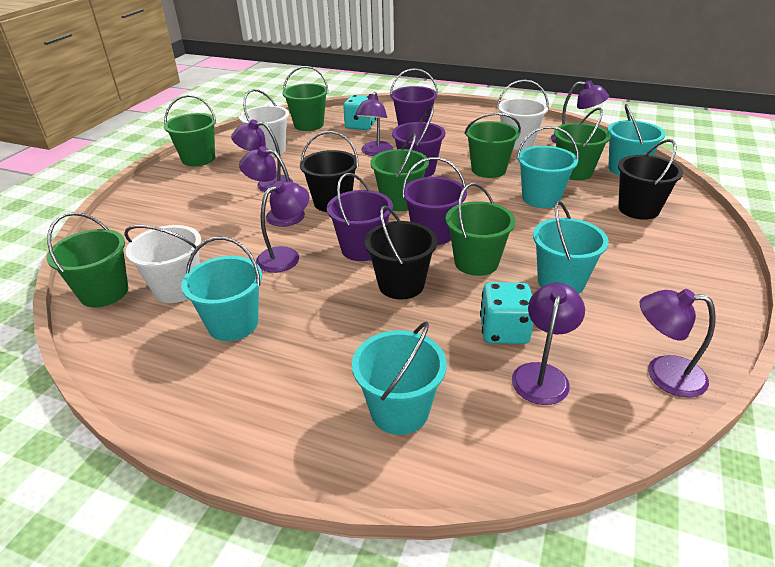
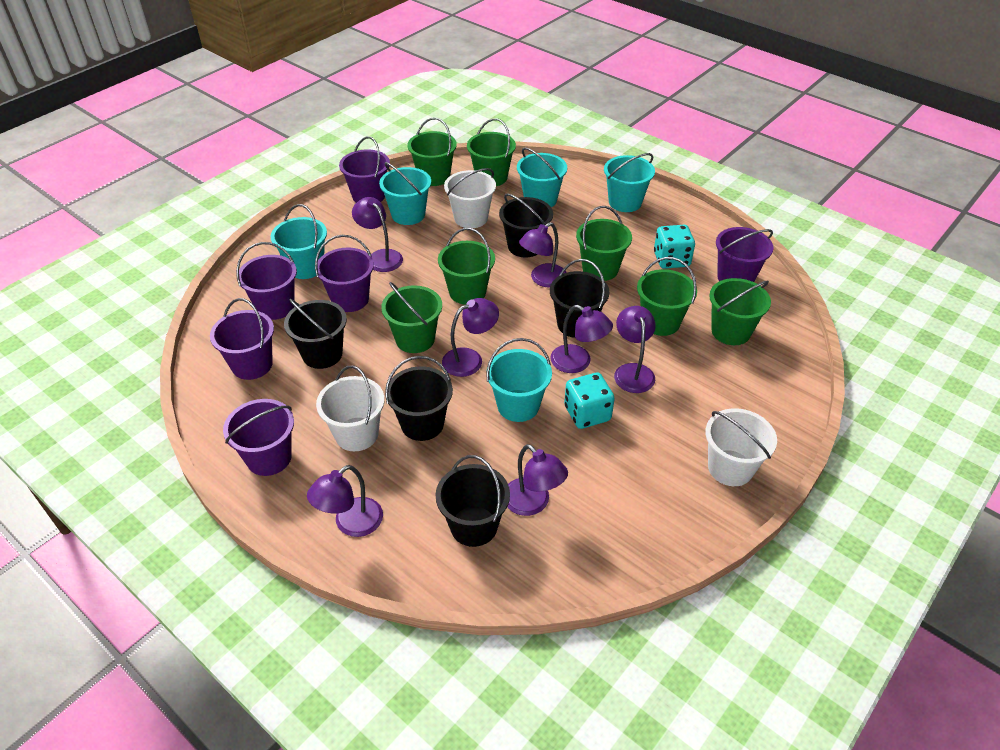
black bucket: [300,131,358,212] [365,206,437,300] [618,139,683,220] = 3 -> [284,299,347,369] [385,356,453,441] [435,455,510,547] [499,194,553,258] [550,259,609,338] = 5
purple bucket: [327,173,393,261] [390,68,438,126] [392,106,445,177] [402,157,467,245] = 4 -> [210,298,274,380] [223,399,294,476] [236,242,297,320] [315,235,374,312] [339,136,390,203] [716,227,773,282] = 6

